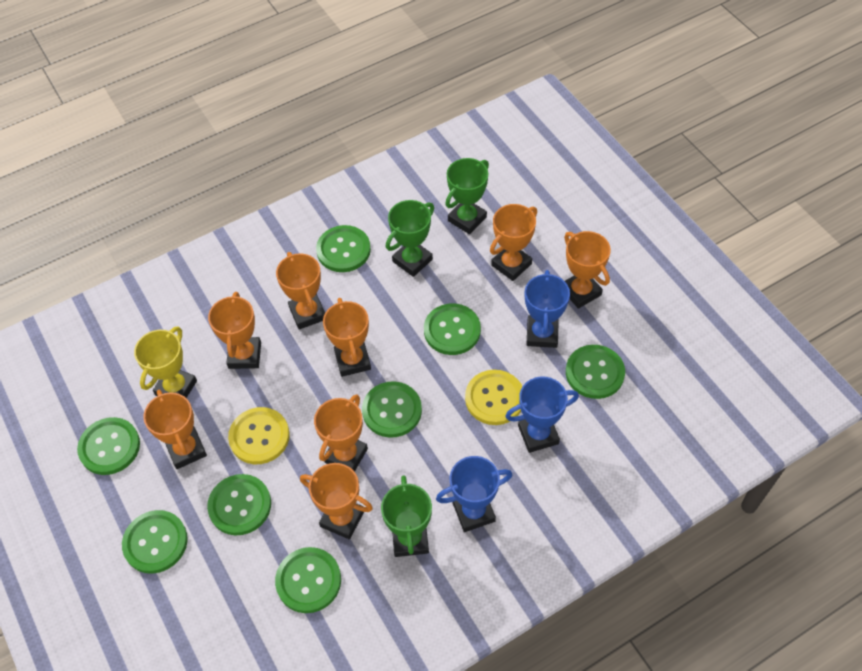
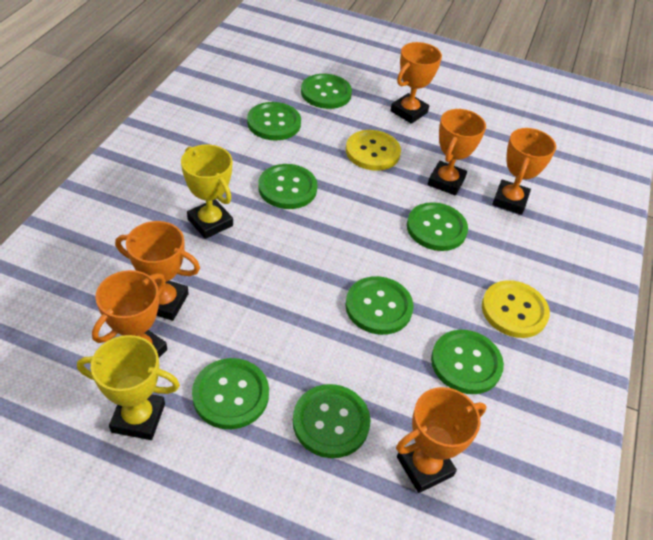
blue trophy: [436,456,512,532] [505,377,579,453] [525,270,570,348] = 3 -> none = 0
green trophy: [381,475,432,557] [386,200,434,277] [445,158,489,234] = 3 -> none = 0
orange trophy: [144,390,207,469] [208,292,261,369] [276,252,325,329] [300,463,373,539] [314,394,368,472] [323,298,371,377] [490,204,537,281] [564,231,611,309] = 8 -> [92,270,167,357] [115,221,200,321] [390,42,442,124] [396,387,486,493] [428,109,486,196] [492,128,556,215] = 6
yellow trophy: [134,327,197,398] = 1 -> [77,335,180,440] [181,144,233,239] = 2

